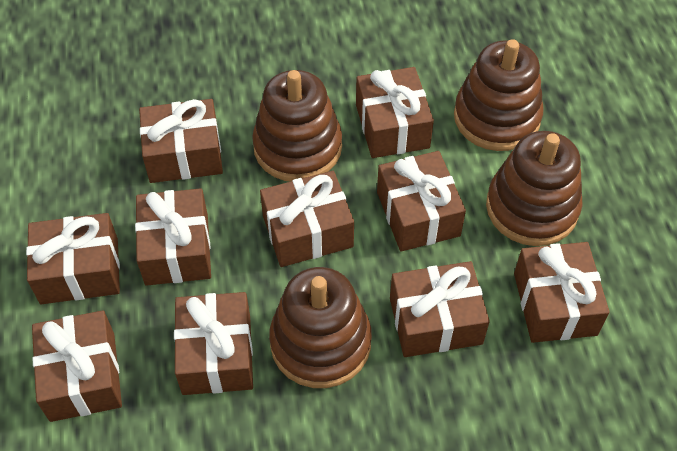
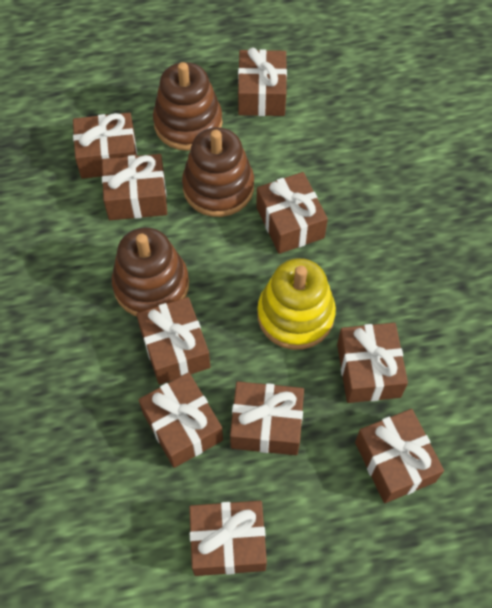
brown stacking toy: [252,70,342,182] [269,267,372,388] [454,39,544,151] [486,131,582,246] = 4 -> [112,227,189,316] [153,62,222,151] [182,127,254,217] = 3
yellow stacking toy: none = 0 -> [257,258,336,350] = 1

